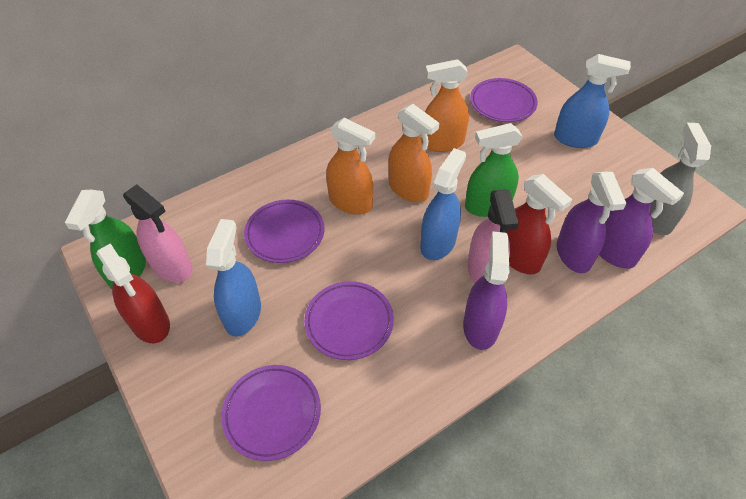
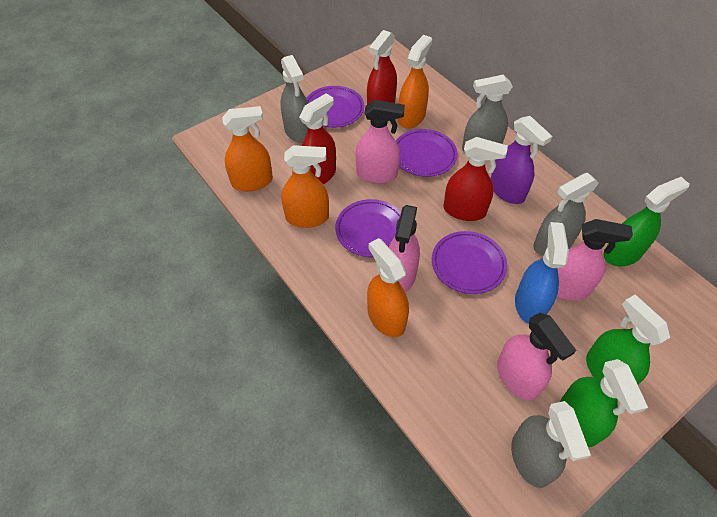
blue spray bottle: [206,219,261,336] [420,148,466,260] [554,54,631,148] = 3 -> [515,222,569,324] = 1
green spray bottle: [65,190,146,289] [465,123,523,217] = 2 -> [560,359,648,447] [586,295,670,385] [604,177,689,266] = 3
grey spray bottle: [650,123,711,235] = 1 -> [280,55,308,143] [462,75,513,152] [511,401,591,488] [533,173,599,256] = 4
orange spray bottle: [326,118,375,215] [388,104,439,202] [422,59,469,152] = 3 -> [222,106,273,192] [281,145,329,228] [367,238,409,337] [398,35,432,129] = 4
pink spray bottle: [123,184,193,283] [467,189,519,283] = 2 -> [356,100,405,183] [389,205,420,292] [497,313,576,400] [557,219,633,300] = 4
purple spray bottle: [463,232,510,350] [557,172,627,273] [599,168,684,269] = 3 -> [490,116,552,204] = 1
red spray bottle: [96,244,170,343] [507,174,572,274] = 2 -> [299,93,336,184] [367,30,397,105] [444,137,508,221] = 3

